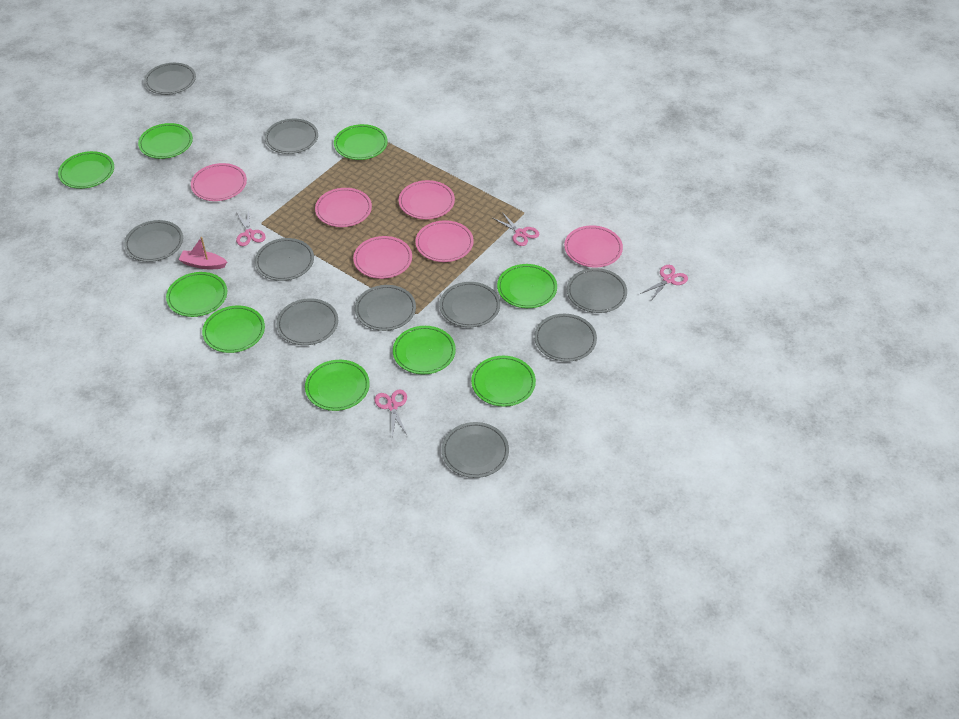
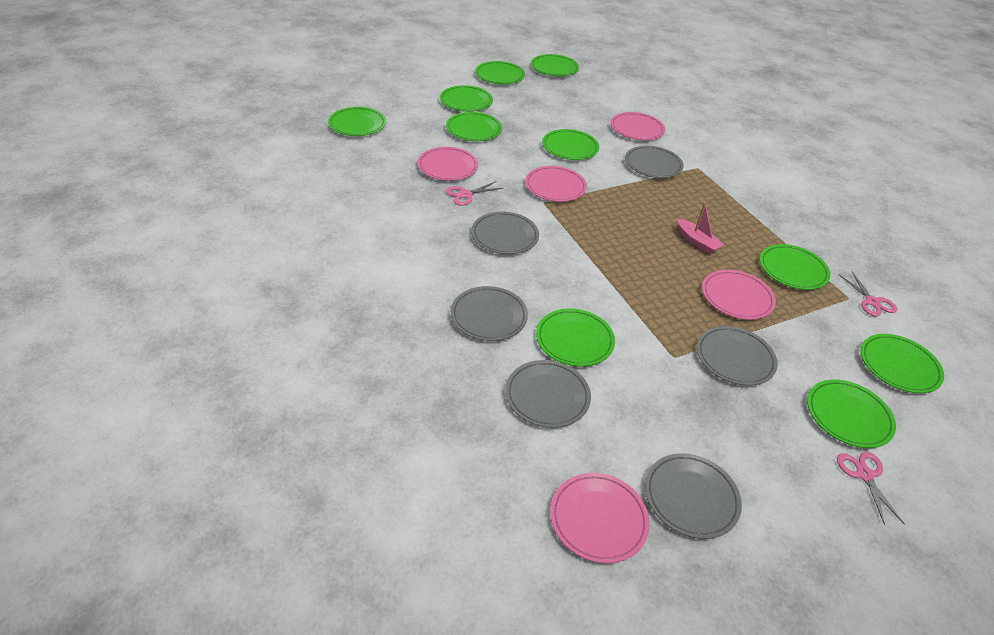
green plate: [58,151,114,189] [138,123,193,159] [166,272,227,317] [202,306,265,353] [305,360,370,411] [334,124,388,160] [393,326,456,374] [471,356,536,407] [497,264,557,308] = 9 -> [328,107,386,136] [440,85,493,112] [446,112,502,141] [475,61,525,84] [531,54,579,77] [536,309,615,366] [542,129,599,160] [760,244,831,290] [807,380,896,448] [861,334,944,393] = 10
grey plate: [124,220,183,262] [144,63,196,95] [255,238,314,281] [264,119,318,154] [276,298,338,345] [355,285,416,331] [439,282,500,327] [442,422,509,478] [534,314,597,362] [567,268,627,313] = 10 -> [451,286,528,341] [471,212,539,254] [505,360,591,428] [625,146,684,178] [645,453,742,539] [697,326,778,386] = 6
pink plate: [191,163,247,201] [315,188,372,227] [353,236,412,279] [398,180,455,219] [415,220,474,262] [564,225,623,267] = 6 -> [417,147,478,181] [525,166,587,202] [550,473,650,563] [611,112,665,140] [702,270,776,320] = 5
pink scissors: [236,209,266,246] [374,390,407,437] [493,211,539,246] [640,265,688,302] = 4 -> [446,181,503,206] [837,452,904,525] [839,272,897,317] = 3

